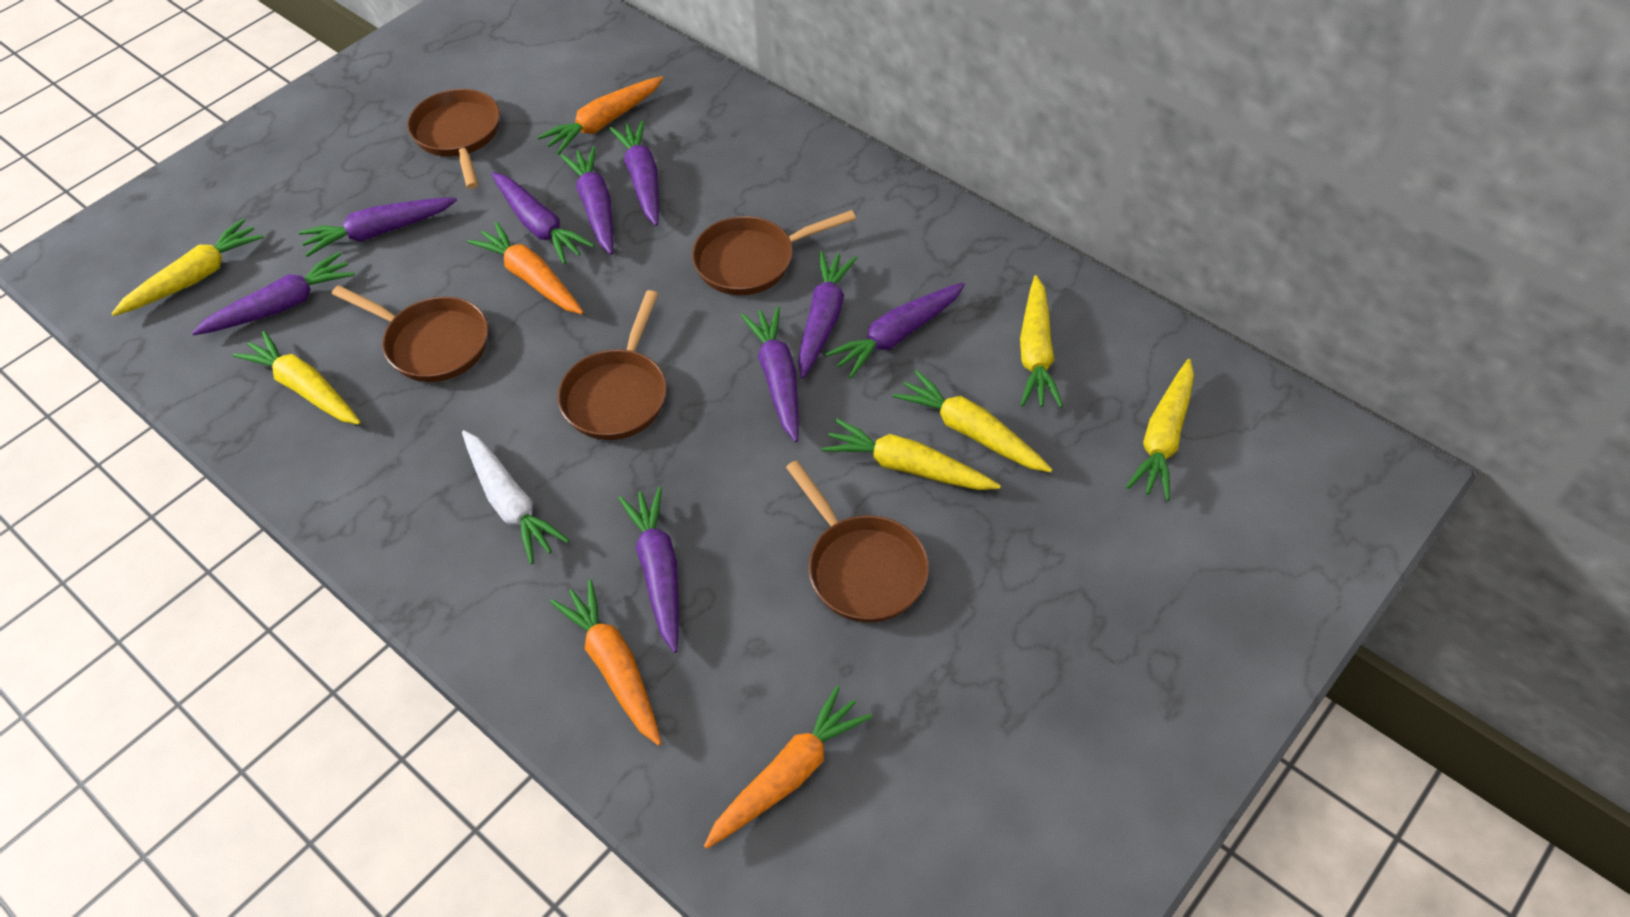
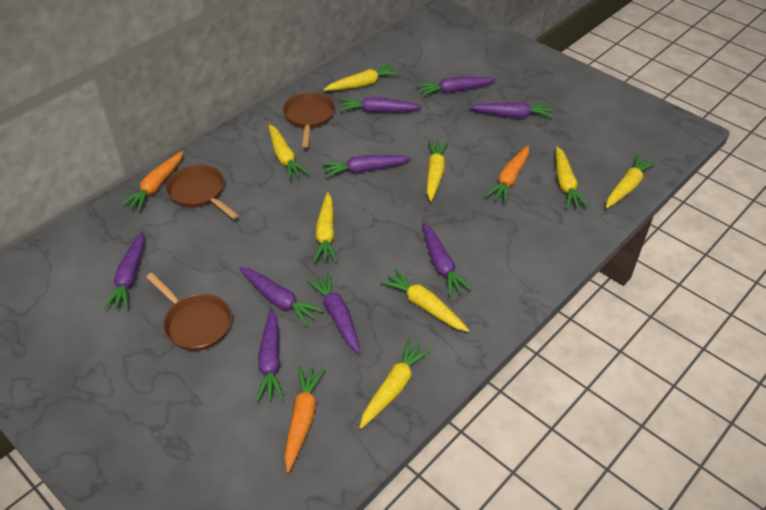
brown pan: [332,285,488,382] [407,89,500,189] [557,290,667,440] [692,210,856,295] [786,460,929,623] = 5 -> [146,273,232,351] [166,165,238,219] [283,92,335,147] = 3
orange carrot: [468,222,584,314] [538,76,663,155] [550,580,662,746] [704,686,872,849] = 4 -> [121,151,183,211] [284,366,325,473] [485,145,529,204] = 3
white carrot: [462,430,570,564] = 1 -> none = 0
yellow carrot: [111,219,264,316] [233,331,361,425] [821,418,1001,490] [893,370,1053,472] [1020,275,1063,408] [1126,359,1194,501] = 6 -> [269,124,309,180] [313,192,337,263] [324,64,400,91] [359,339,431,429] [380,268,469,332] [427,140,448,202] [556,146,589,209] [606,154,657,208] = 8

